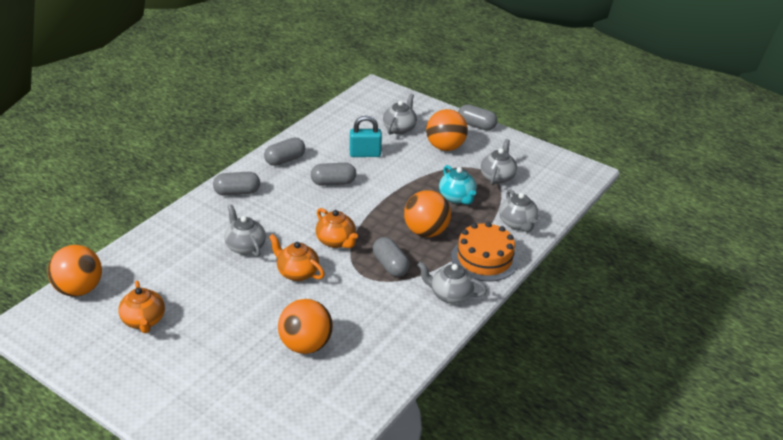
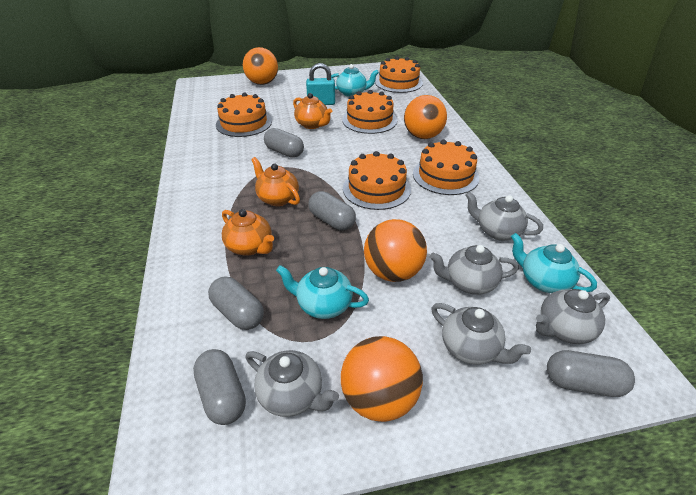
orange cake: [451,222,519,282] = 1 -> [216,92,272,137] [342,90,397,134] [343,151,411,210] [375,56,423,93] [413,140,479,195] = 5
turquoise teapot: [439,165,477,205] = 1 -> [276,265,369,319] [331,64,379,97] [511,233,597,293] = 3

